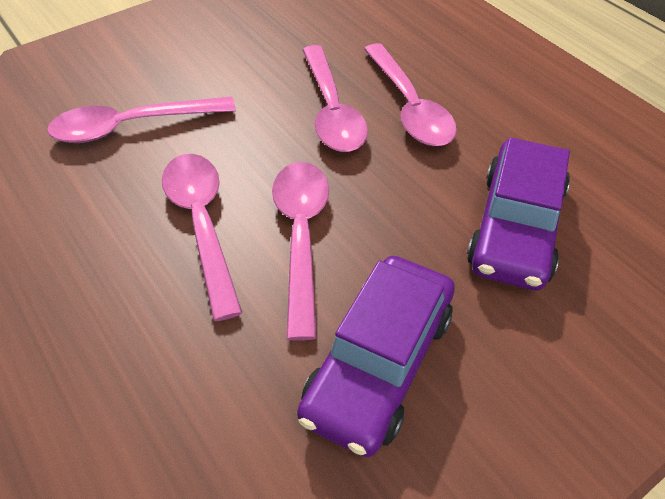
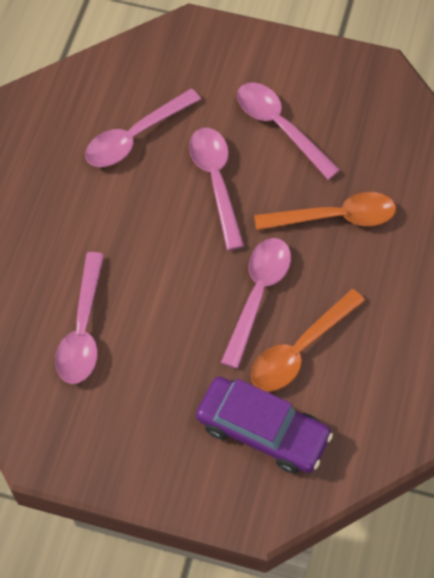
orange spoon: none = 0 -> [251,289,365,392] [254,192,396,230] = 2
purple car: [297,256,455,457] [467,138,570,290] = 2 -> [196,377,333,474] = 1

